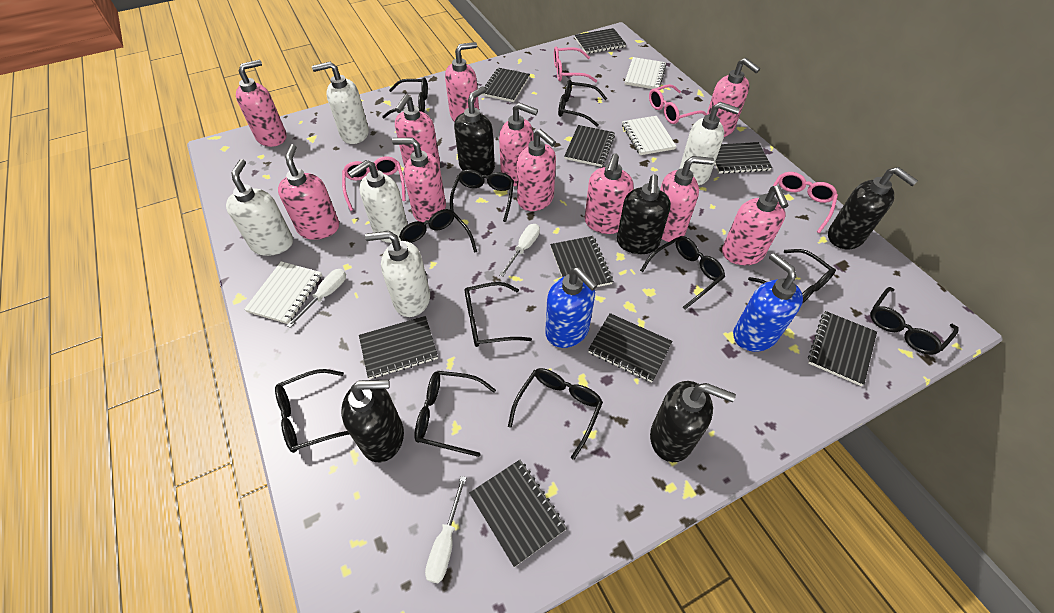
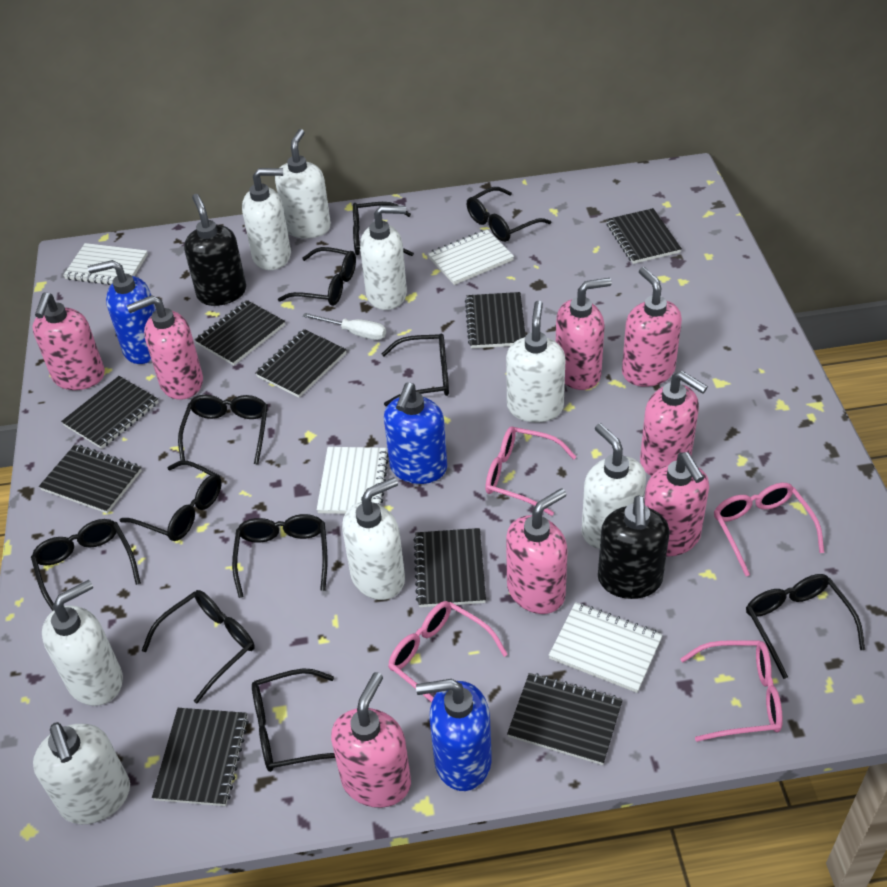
black soap dispenser: [341,379,404,462] [454,86,495,175] [617,174,671,254] [650,381,736,462] [828,167,918,250] = 5 -> [184,194,246,306] [598,495,670,599] = 2
blue soap dispenser: [545,267,598,348] [733,253,803,352] = 2 -> [88,260,156,364] [384,382,447,484] [416,679,492,791] = 3
pink soap dispenser: [236,60,287,147] [278,144,339,240] [392,137,446,223] [395,94,440,166] [445,42,479,122] [499,103,538,186] [517,129,556,211] [585,153,634,234] [660,156,714,242] [707,58,760,137] [722,185,789,265] = 11 -> [32,292,105,390] [127,295,203,400] [331,672,411,808] [506,488,568,614] [556,278,612,390] [622,267,682,387] [640,371,708,476] [644,452,709,557] = 8
white notebook: [244,261,322,324] [622,116,677,155] [625,57,666,89] = 3 -> [63,243,148,285] [317,447,388,514] [428,229,514,285] [549,602,663,693] = 4
white screwdriver: [286,269,346,328] [425,476,467,583] [499,224,540,277] = 3 -> [303,313,386,340] = 1
white soap dispenser: [226,159,293,256] [312,62,369,144] [348,160,408,243] [365,231,430,317] [679,102,740,185] = 5 -> [33,722,130,824] [42,580,123,706] [242,168,291,270] [275,129,331,239] [342,477,405,600] [360,205,407,310] [506,301,565,422] [582,423,646,549] = 8

